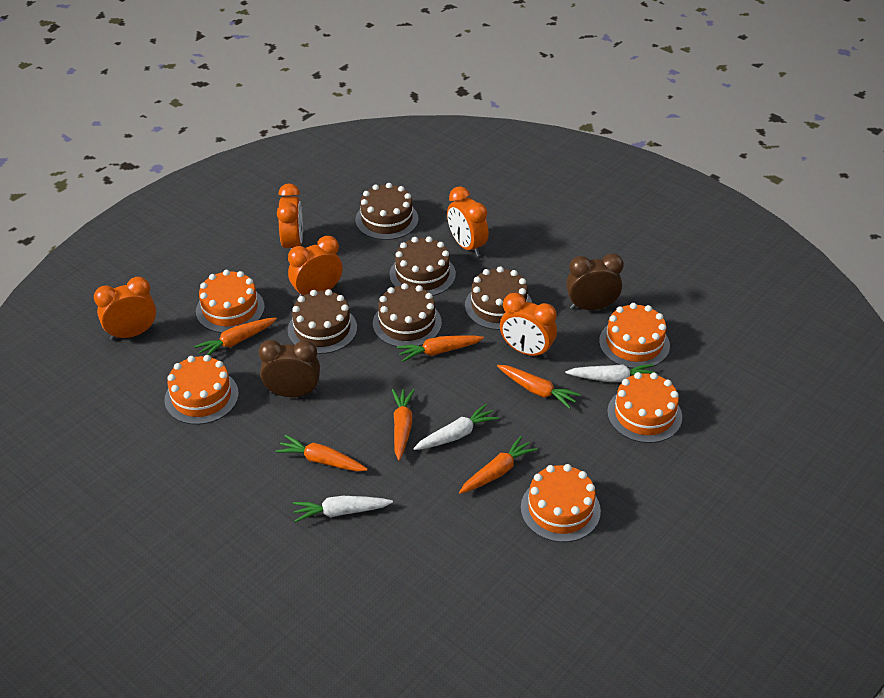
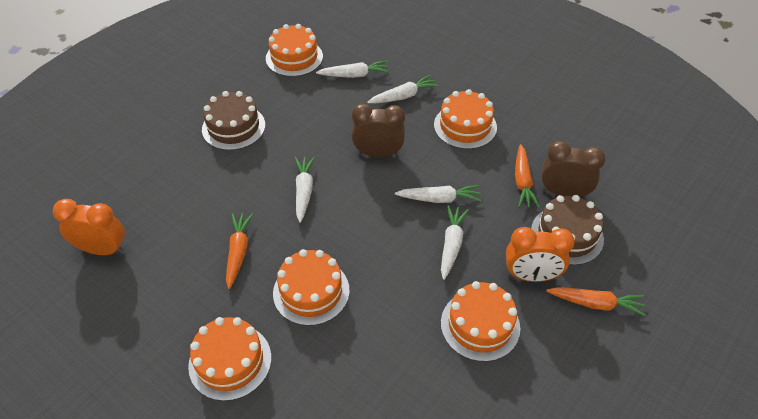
brown cake: [288,289,357,354] [355,183,418,240] [373,283,442,347] [390,236,456,296] [465,266,532,330] = 5 -> [202,91,265,150] [531,195,604,265] = 2
orange carrot: [194,317,277,355] [275,435,368,471] [392,389,414,461] [397,335,484,362] [459,436,538,494] [497,365,581,409] = 6 -> [226,213,253,289] [515,144,540,208] [546,287,646,316] = 3
orange clock: [94,277,156,340] [277,183,303,251] [288,236,342,297] [447,186,489,256] [500,293,557,359] = 5 -> [53,199,125,255] [506,227,575,282] = 2
white carrot: [293,496,393,522] [413,404,499,450] [565,364,655,382] = 3 -> [295,157,315,223] [316,61,390,78] [367,75,439,103] [395,185,481,203] [441,205,469,280] = 5

